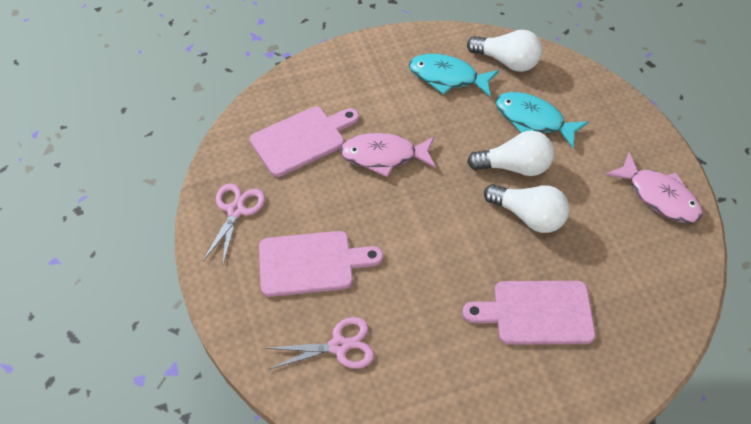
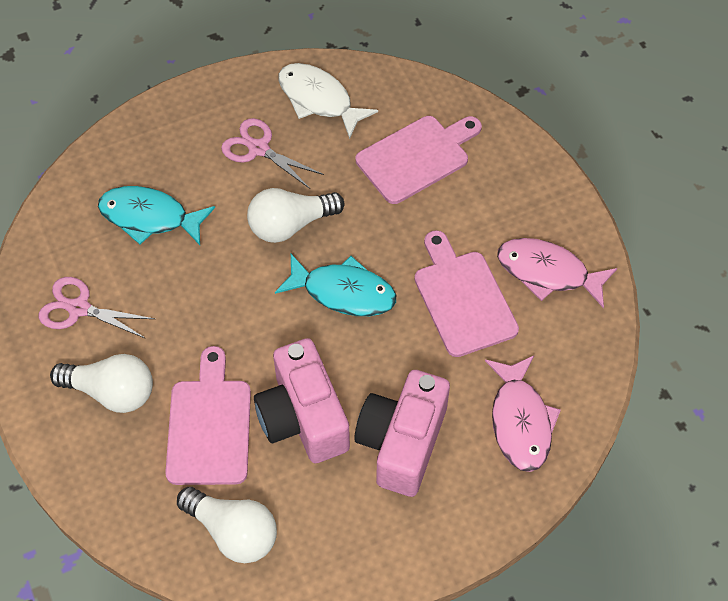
pink camera: none = 0 -> [254,338,350,463] [354,370,450,497] = 2
white fish: none = 0 -> [278,63,378,139] = 1

